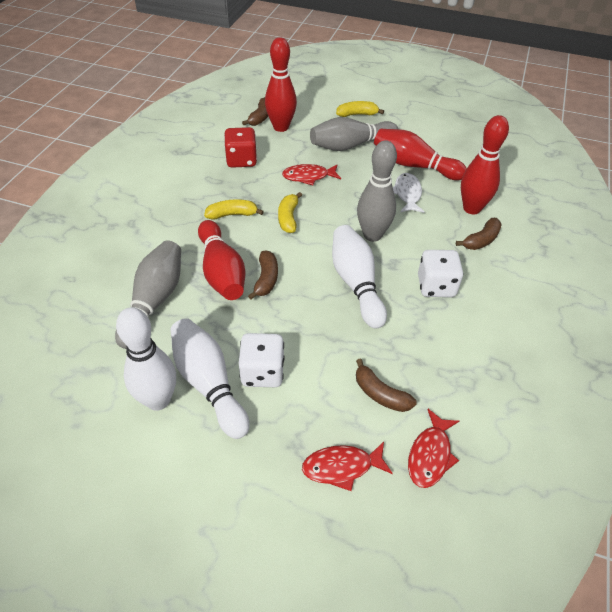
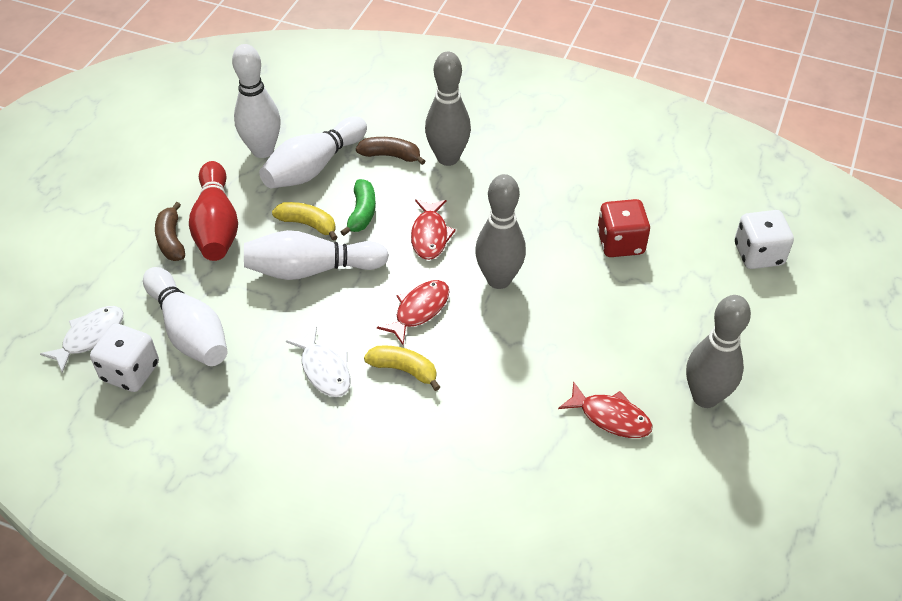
brown banana: [242,97,268,126] [248,250,278,299] [356,359,417,412] [456,218,502,250] = 4 -> [155,202,185,261] [356,137,425,165] = 2
green banana: none = 0 -> [341,179,376,236] = 1
red bowling pin: [198,220,245,300] [265,37,297,132] [374,129,467,180] [461,115,509,214] = 4 -> [189,161,238,261] = 1
white bowling pin: [116,307,176,411] [170,318,250,439] [332,225,387,329] = 3 -> [143,267,227,366] [232,44,281,158] [244,230,389,280] [259,116,367,189] = 4
white fish: [393,173,425,213] = 1 -> [40,306,123,373] [286,326,350,397] = 2
yellow banana: [204,199,264,219] [278,192,302,233] [336,101,384,117] = 3 -> [272,202,338,241] [364,345,440,391] = 2

